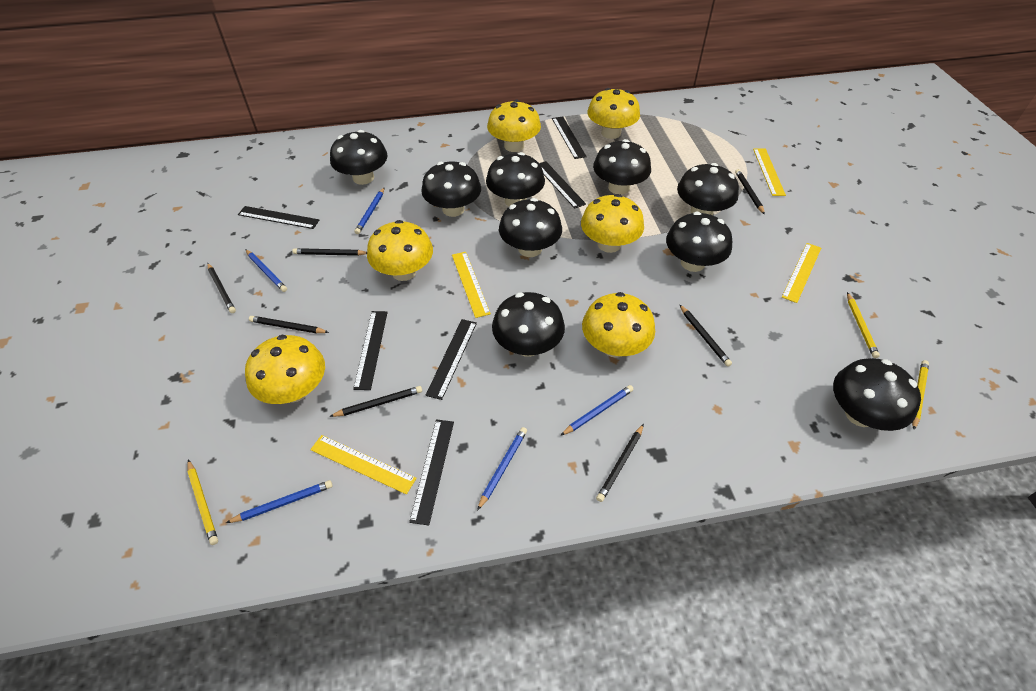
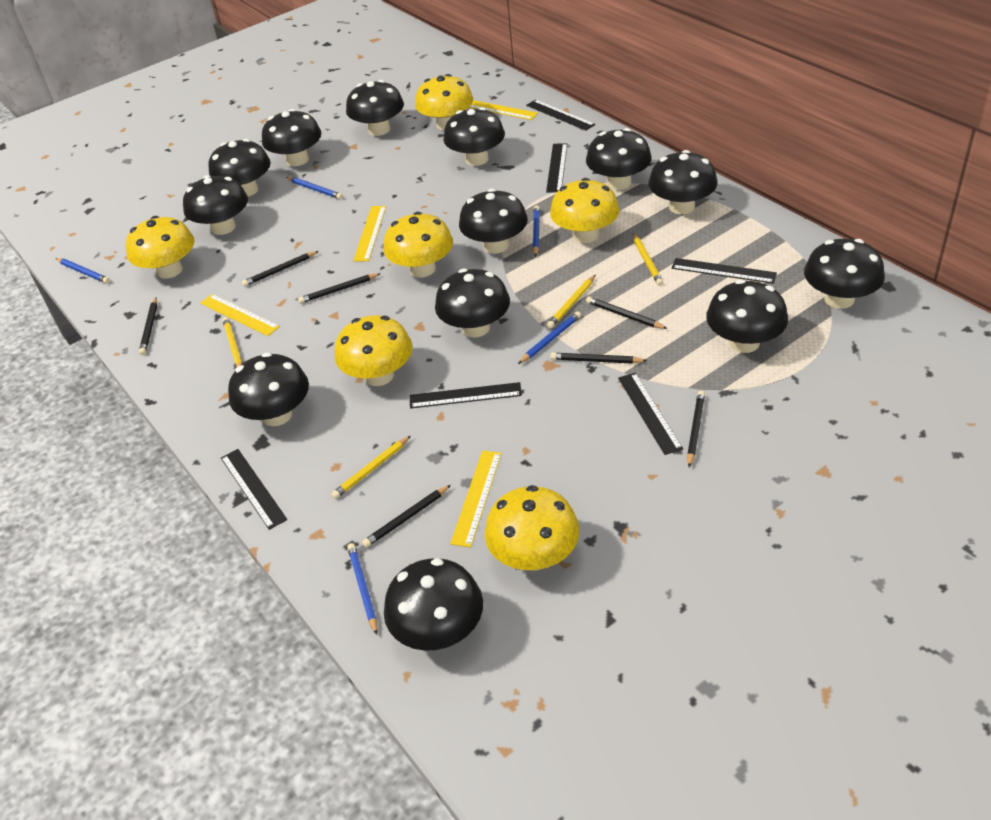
black mushroom: [330,130,388,185] [421,162,481,217] [486,152,545,206] [492,292,565,357] [499,198,562,257] [593,139,651,195] [666,212,732,272] [677,163,739,215] [833,358,921,431] = 9 -> [183,175,248,235] [208,139,271,196] [228,352,309,426] [262,109,322,166] [346,80,404,136] [384,558,483,651] [435,268,510,338] [443,107,505,166] [459,189,528,254] [586,128,652,190] [649,150,718,214] [706,280,788,353] [804,239,885,309] = 13
yellow pencil: [187,460,218,545] [847,292,880,358] [912,360,929,430] = 3 -> [223,317,242,367] [331,436,411,499] [547,275,596,328] [633,233,663,286] = 4

